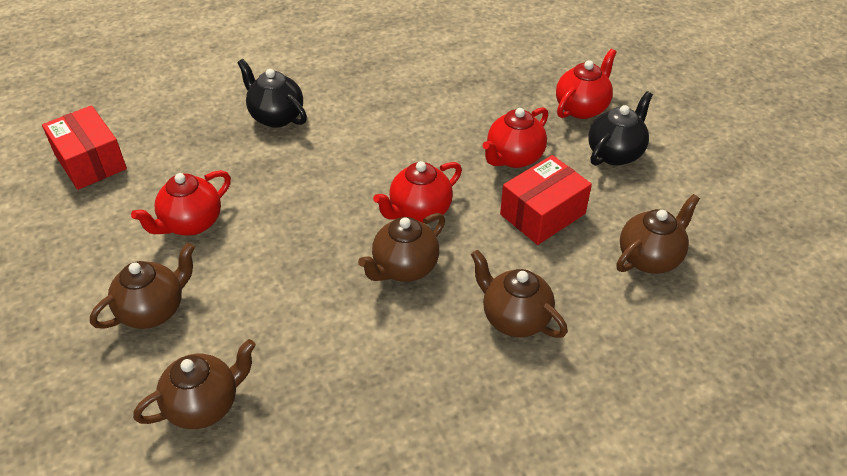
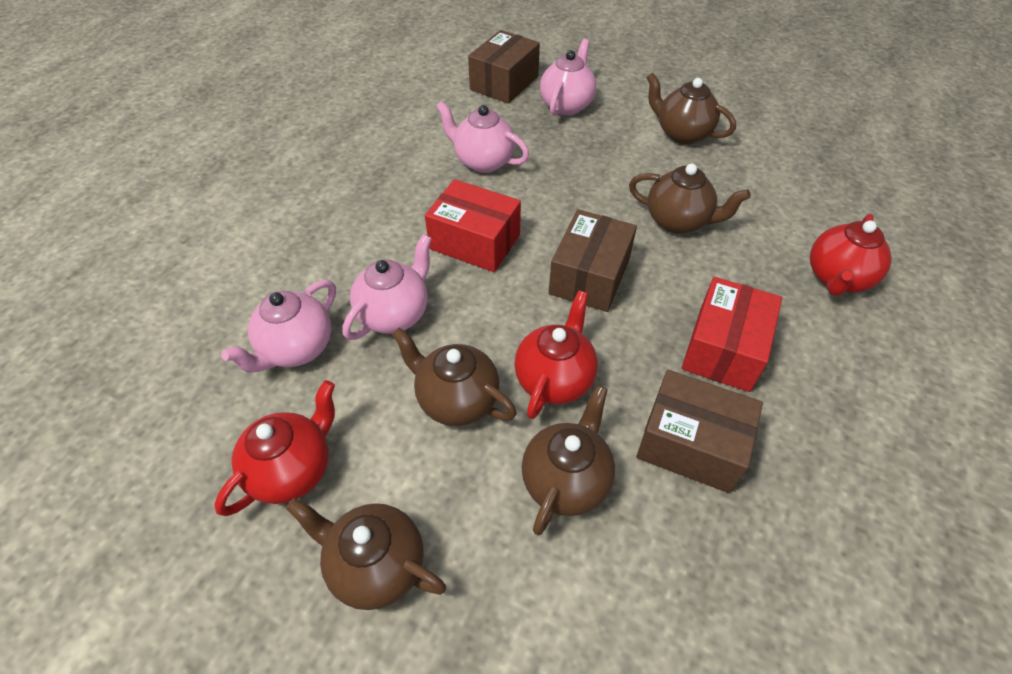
black teapot: [237,59,307,128] [588,91,653,166] = 2 -> none = 0
brown box: none = 0 -> [468,30,540,104] [549,209,637,312] [636,370,763,493] = 3
pink teapot: none = 0 -> [221,280,336,373] [342,234,432,340] [436,101,529,173] [540,39,596,116] = 4
red teapot: [131,170,231,235] [373,161,462,223] [483,107,548,168] [556,49,616,119] = 4 -> [214,380,335,516] [515,290,598,419] [810,214,892,296] = 3

